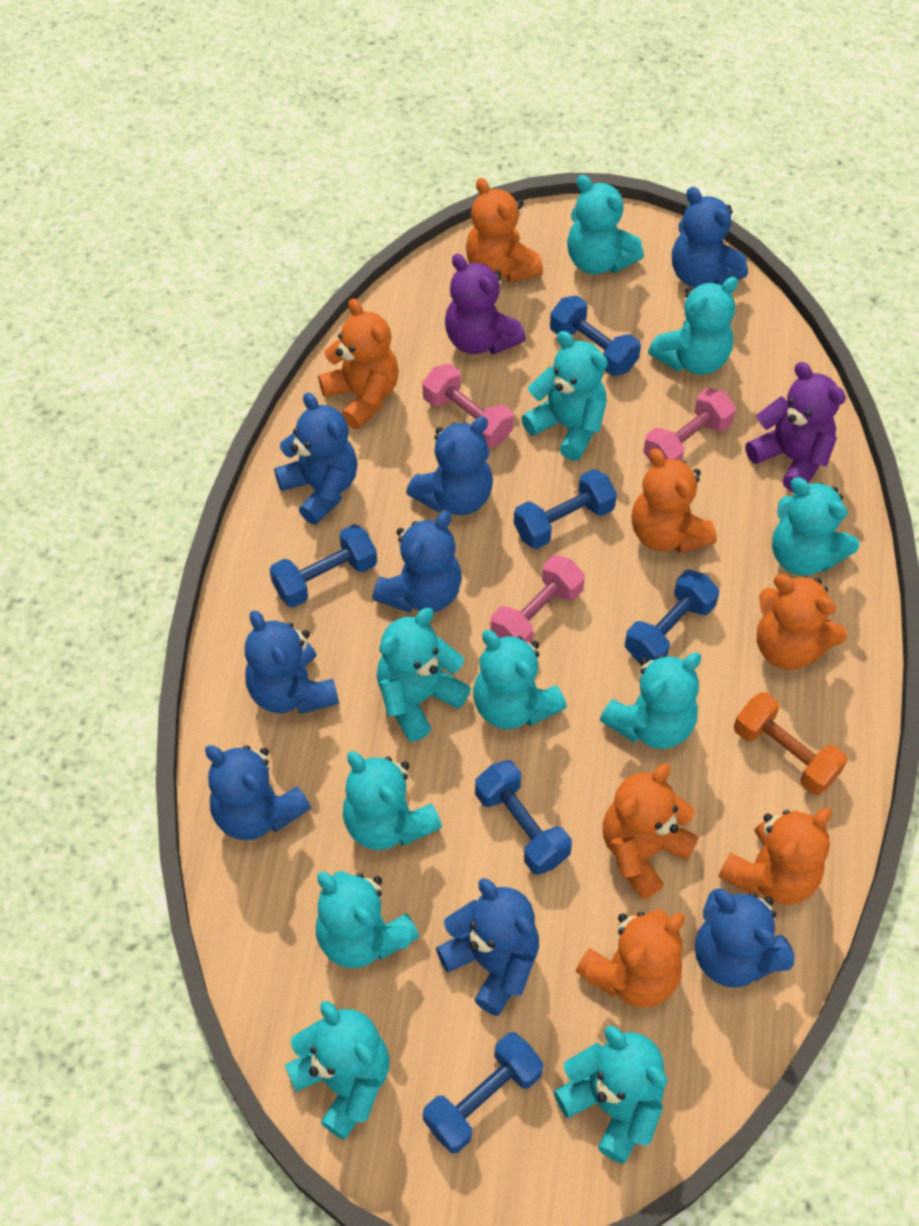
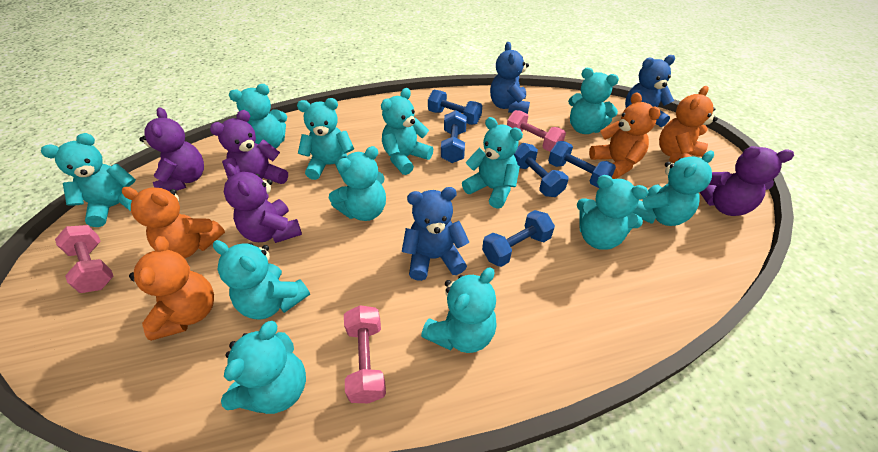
blue dumbbell: [270,524,377,608] [423,1032,544,1153] [475,760,572,875] [514,469,617,549] [550,295,641,376] [625,570,719,663] = 6 -> [428,90,482,125] [441,110,467,163] [482,210,555,267] [514,143,568,197] [548,141,616,188] = 5
blue teddy bear: [205,745,311,840] [245,610,339,714] [274,392,358,525] [373,511,462,613] [406,416,493,515] [436,878,539,1016] [672,187,748,288] [695,888,794,988] = 8 -> [402,187,469,281] [490,42,530,114] [625,55,675,127] = 3
orange dumbbell: [734,692,847,795] = 1 -> none = 0
orange teddy bear: [318,299,399,429] [466,178,543,283] [575,909,685,1008] [603,763,699,900] [631,448,717,553] [718,808,832,905] [757,574,847,670] = 7 -> [122,187,225,258] [129,236,214,341] [589,92,660,179] [659,86,718,163] = 4
purple teddy bear: [445,254,526,354] [745,362,846,493] = 2 -> [140,107,204,191] [210,110,288,184] [224,164,302,243] [700,146,794,216] = 4
turquoise teddy bear: [285,1001,390,1140] [316,871,419,968] [343,751,442,850] [377,608,471,742] [473,630,567,729] [521,331,608,461] [553,1026,667,1164] [567,175,644,274] [600,653,701,749] [648,277,738,375] [772,478,859,576] = 11 -> [41,133,136,227] [213,240,310,320] [221,321,306,414] [229,84,287,149] [297,98,354,180] [329,146,386,221] [381,88,433,175] [421,267,497,353] [462,117,523,209] [568,68,619,134] [577,175,648,250] [633,151,714,226] = 12

